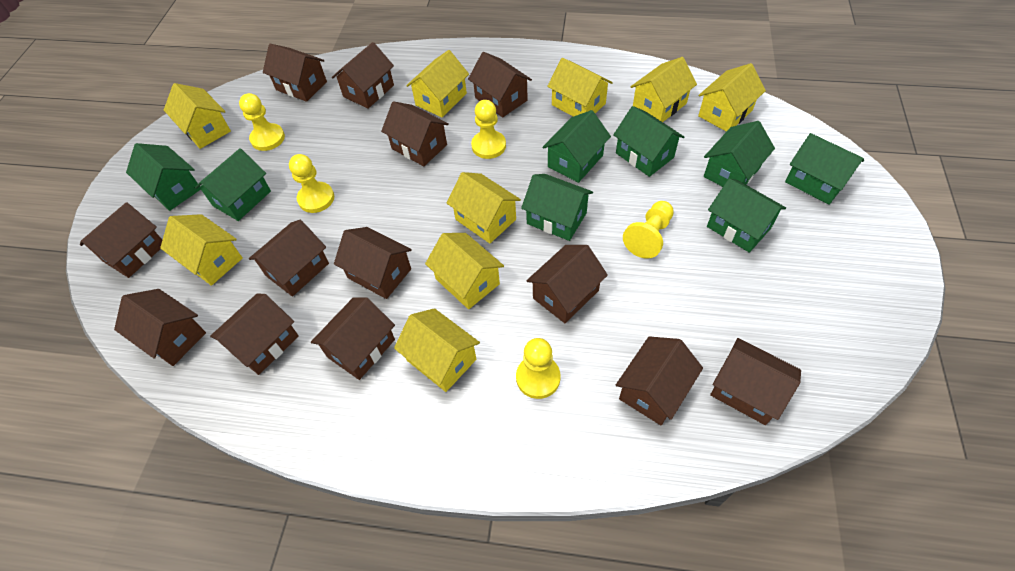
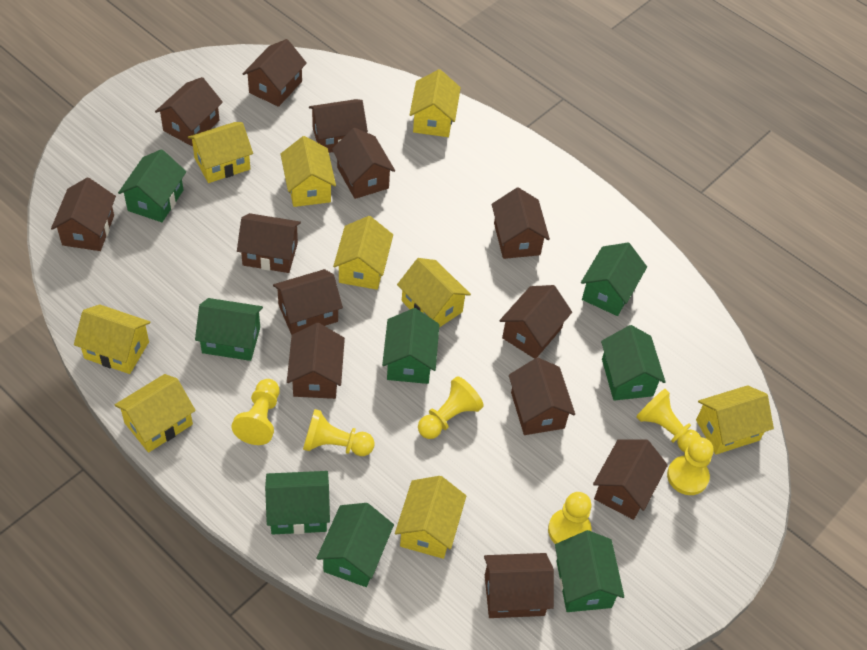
yellow pawn: [239,93,285,151] [289,154,334,213] [471,100,506,159] [516,338,561,399] [623,201,674,259] = 5 -> [232,379,279,445] [303,409,375,456] [418,376,484,439] [548,492,592,544] [636,389,701,452] [667,437,714,495] = 6

